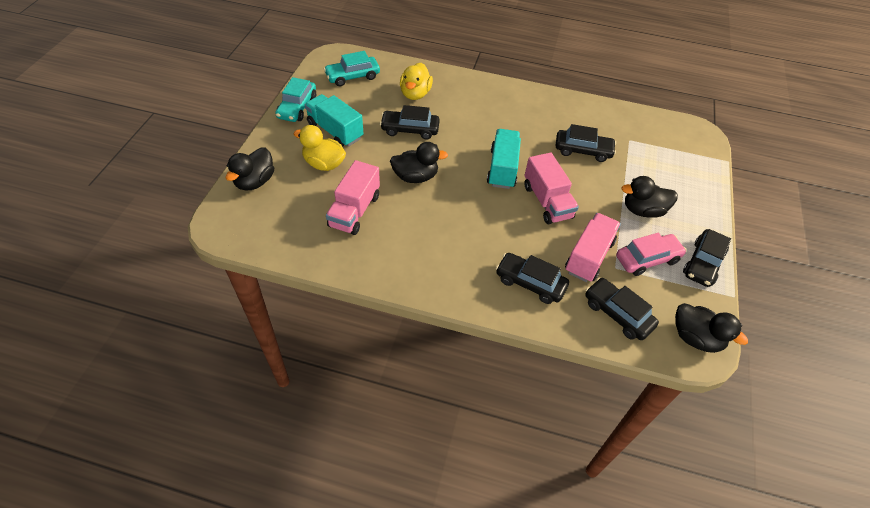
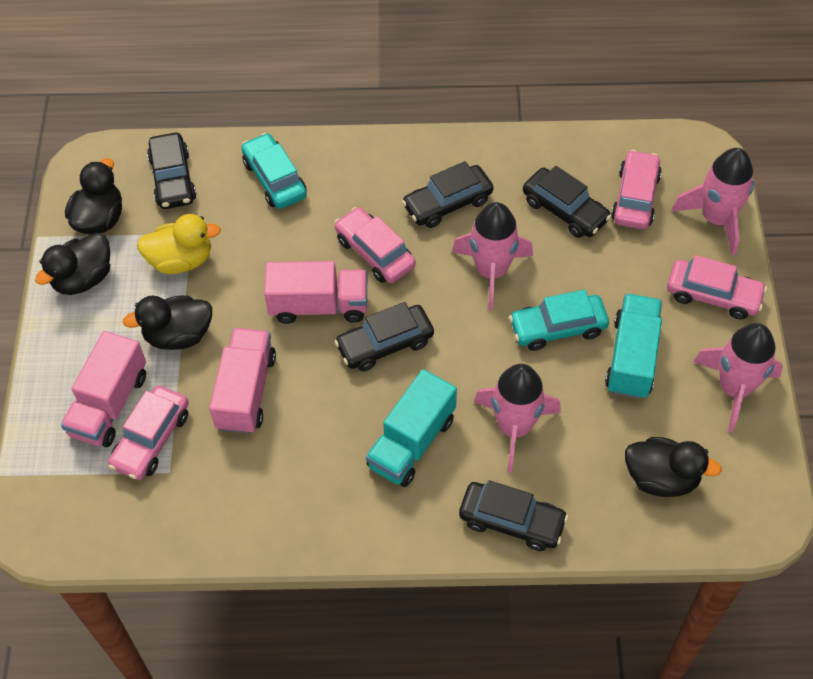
pink car: [616,233,687,276] = 1 -> [108,386,189,480] [334,207,416,283] [611,150,662,229] [667,255,767,319] = 4
pink rocket: none = 0 -> [452,202,533,311] [474,364,561,473] [671,148,754,255] [693,323,783,432] = 4
yellow duck: [294,125,346,171] [400,63,433,100] = 2 -> [137,214,221,274] = 1

